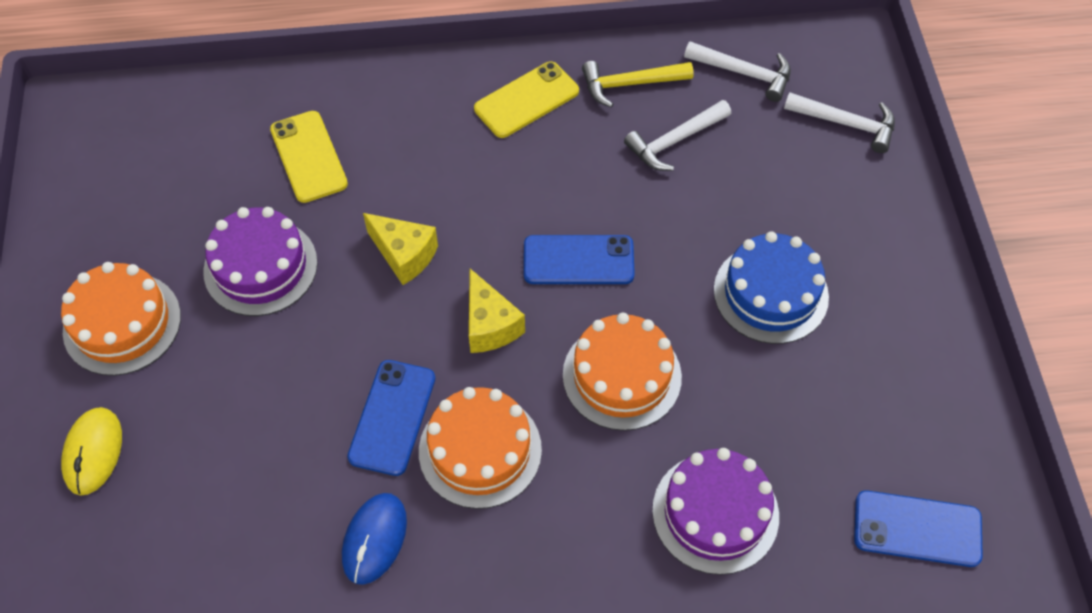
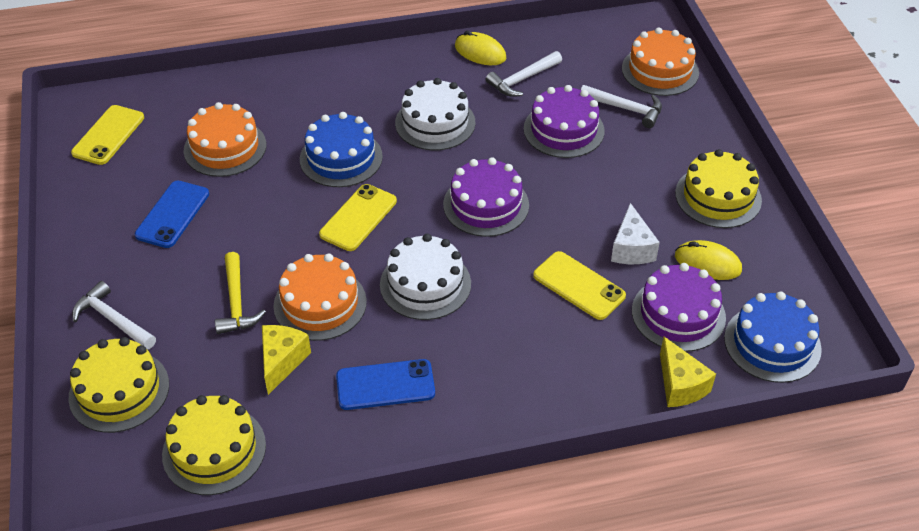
blue cake: [714,231,829,344] = 1 -> [300,112,383,187] [724,291,822,383] = 2
blue mouse: [342,493,407,585] = 1 -> none = 0
blue phone: [347,360,435,476] [524,235,635,284] [854,490,983,567] = 3 -> [135,180,209,248] [336,359,435,410] = 2
purple cake: [203,207,318,316] [652,448,779,575] = 2 -> [443,157,529,237] [524,85,605,158] [632,263,726,352] = 3
white cake: none = 0 -> [380,234,471,320] [395,78,475,150] = 2
white cheese: none = 0 -> [611,203,660,264] = 1
yellow cake: none = 0 -> [69,337,169,433] [162,395,266,495] [675,149,762,228] = 3
yellow mouse: [61,407,122,495] = 1 -> [455,31,506,65] [675,240,742,280] = 2
yellow phone: [270,111,348,203] [474,61,579,138] = 2 -> [71,105,144,165] [319,184,397,251] [533,251,626,320] = 3

